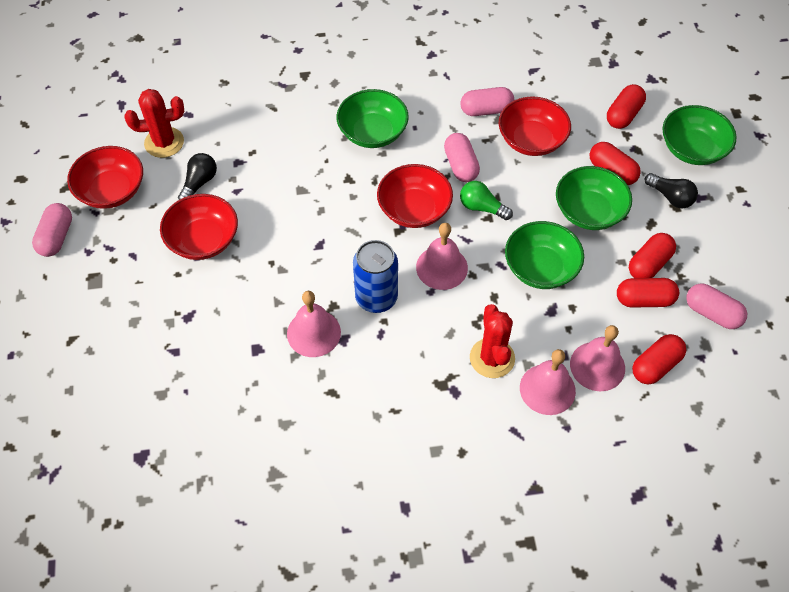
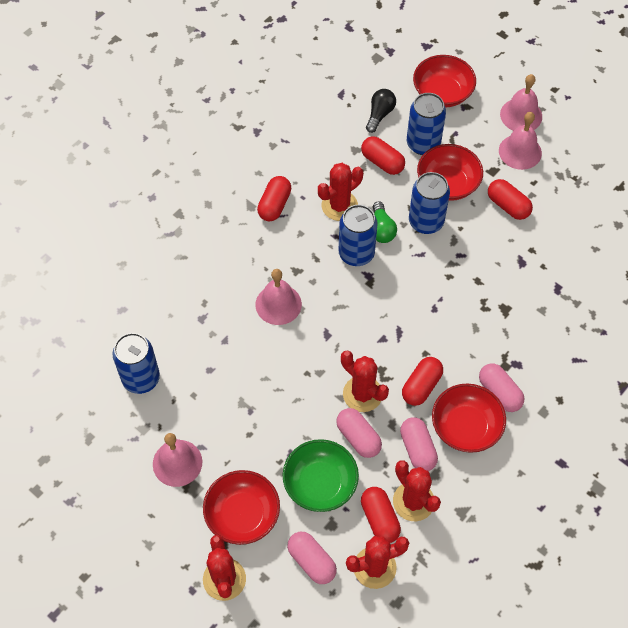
black light bulb: [178,153,217,200] [645,173,698,208] = 2 -> [366,89,396,133] = 1
blue can: [353,240,398,313] = 1 -> [112,333,160,394] [338,205,378,266] [407,93,446,155] [409,172,450,234] = 4
green bowl: [337,89,409,148] [505,221,584,289] [556,166,632,230] [662,105,737,165] = 4 -> [283,439,359,512] = 1
red cactus: [124,89,184,158] [470,304,515,378] = 2 -> [203,535,246,601] [318,163,363,221] [341,350,389,412] [346,536,409,589] [393,460,441,521] = 5

